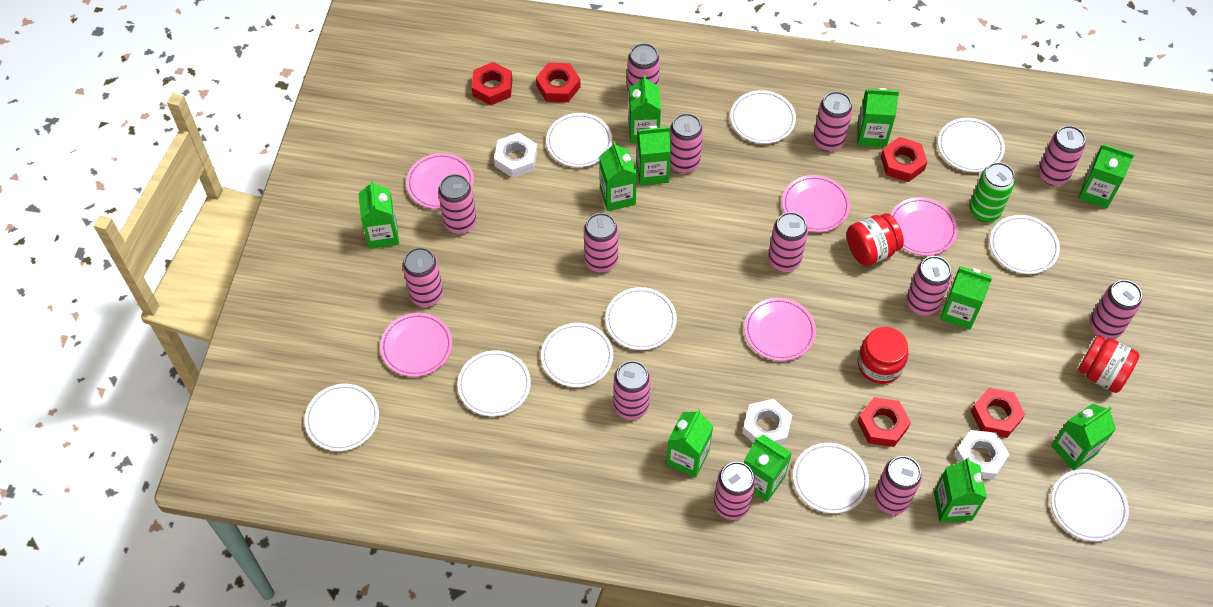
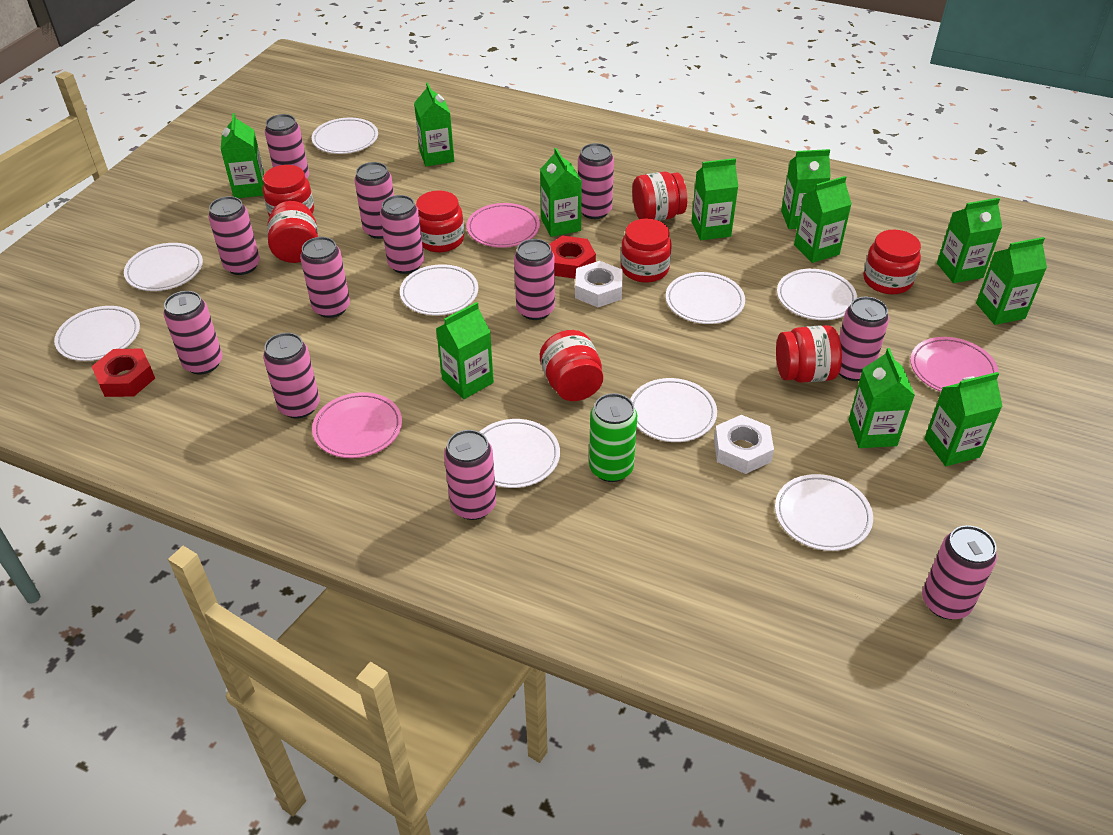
pink can: [403,247,443,307] [438,174,477,234] [584,213,618,272] [613,361,651,420] [627,43,660,95] [670,113,703,173] [714,462,756,520] [768,212,808,272] [813,91,853,151] [874,456,922,514] [906,256,952,315] [1038,126,1086,186] [1090,280,1142,339] = 13 -> [163,291,222,374] [208,196,260,275] [263,333,320,418] [265,114,309,178] [300,237,350,318] [354,162,394,239] [380,195,424,274] [444,430,496,520] [514,239,555,320] [578,143,614,219] [839,296,889,381] [922,525,997,619] = 12
pink plate: [380,313,452,377] [406,153,474,209] [744,298,816,361] [782,175,850,232] [890,197,958,256] = 5 -> [312,392,402,458] [467,203,540,248] [910,337,999,392] = 3
red jar: [846,213,904,266] [857,326,909,384] [1078,335,1140,393] = 3 -> [263,165,314,217] [267,201,318,263] [416,190,464,252] [540,330,603,401] [621,219,672,283] [632,172,687,221] [776,325,842,383] [863,230,921,294] = 8
red nut: [472,62,512,105] [536,63,580,102] [857,397,911,447] [881,137,927,182] [971,388,1025,438] = 5 -> [91,349,155,397] [549,235,596,279] = 2
white nut: [494,133,537,178] [742,399,792,445] [954,430,1010,480] = 3 -> [575,261,623,307] [714,415,774,474] = 2
white plate: [305,384,379,451] [457,350,531,416] [541,323,613,387] [546,113,612,167] [605,287,677,350] [730,90,796,144] [793,443,869,513] [938,118,1005,172] [990,215,1060,274] [1051,469,1129,541] = 10 -> [54,306,140,361] [124,243,203,291] [312,118,378,154] [400,264,478,315] [480,419,560,488] [630,378,717,442] [666,272,745,324] [775,474,873,551] [777,269,857,320] = 9

